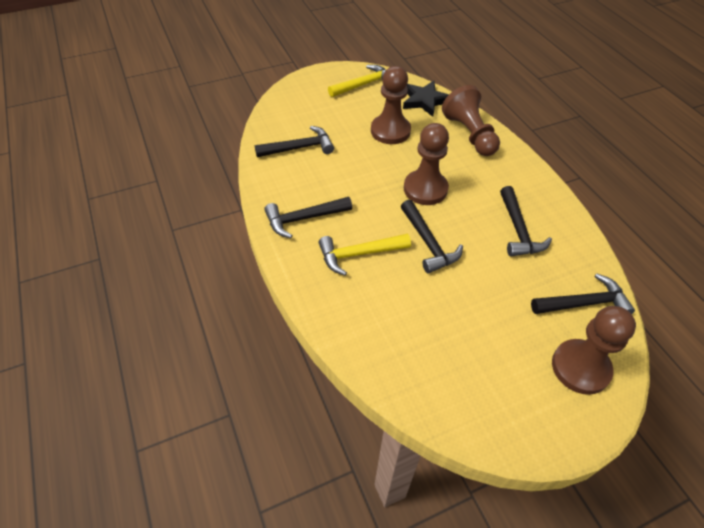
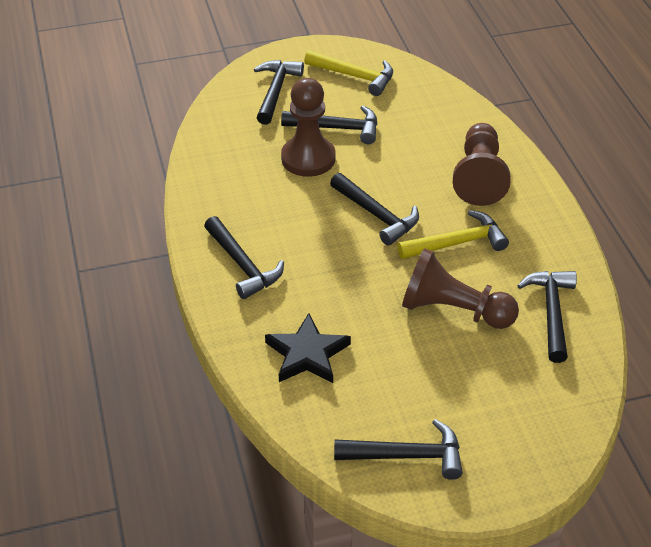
black hammer: [254,126,334,157] [264,197,352,238] [401,200,463,273] [500,186,552,256] [531,273,635,314] = 5 -> [204,216,284,299] [254,60,304,125] [281,105,377,144] [330,173,419,245] [334,419,463,480] [517,271,577,363] = 6
brown pawn: [371,66,411,144] [404,123,449,205] [442,85,500,156] [552,306,636,395] = 4 -> [281,78,336,177] [402,248,519,329] [453,123,511,206] = 3

